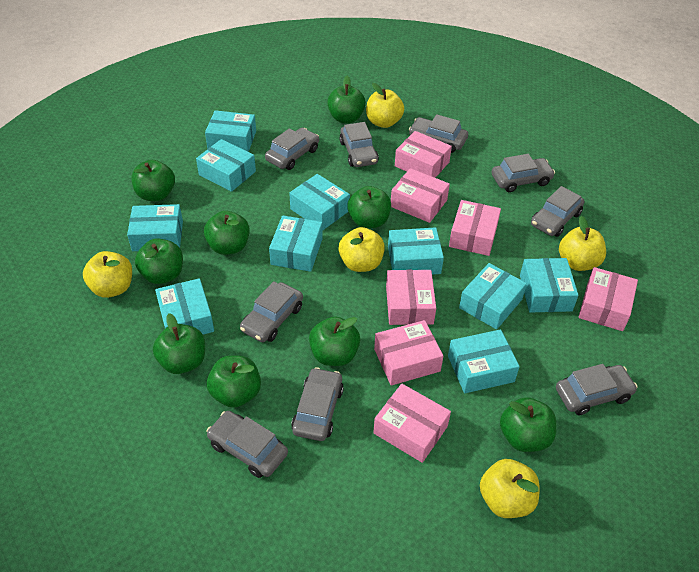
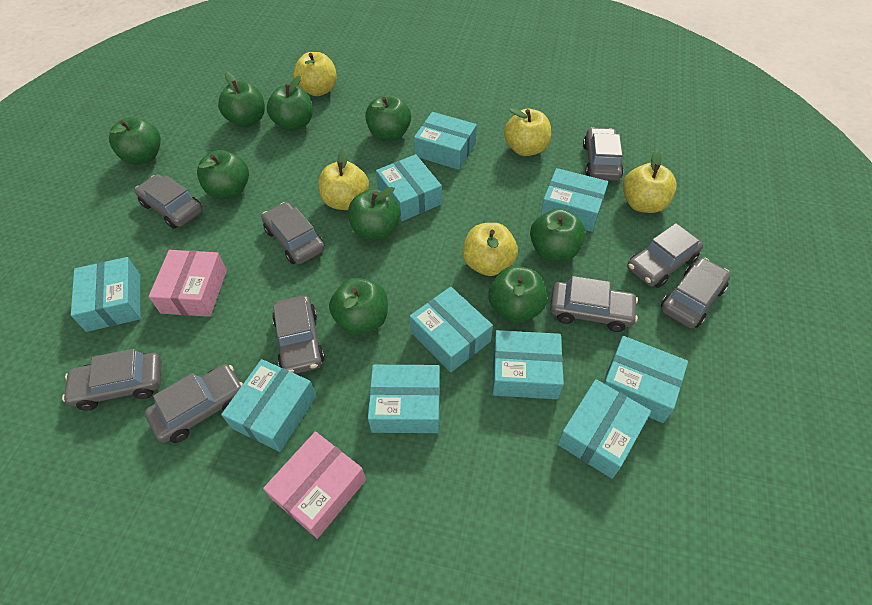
pink box: [373,384,451,463] [374,320,443,385] [386,270,436,325] [391,168,450,223] [395,131,452,178] [449,200,501,256] [579,267,638,331] = 7 -> [148,250,227,317] [263,432,366,539] = 2

